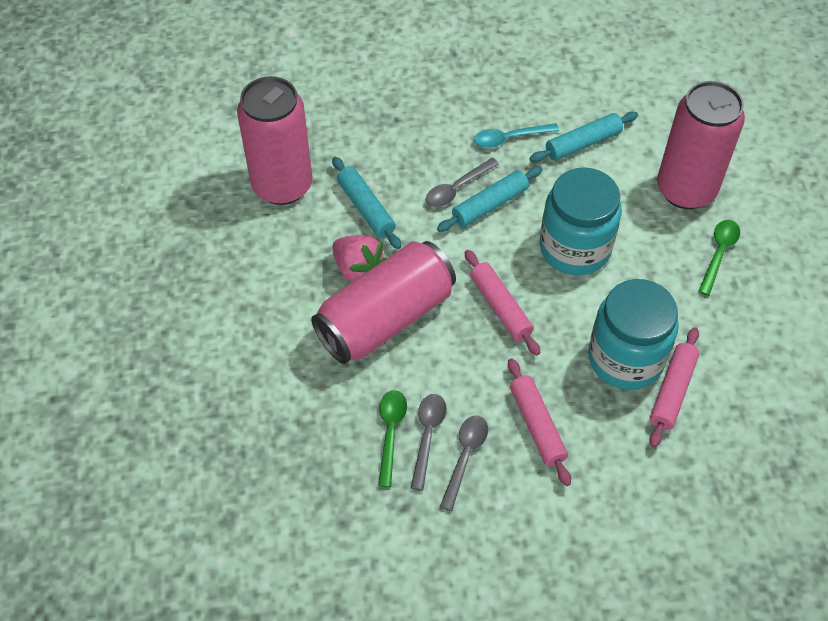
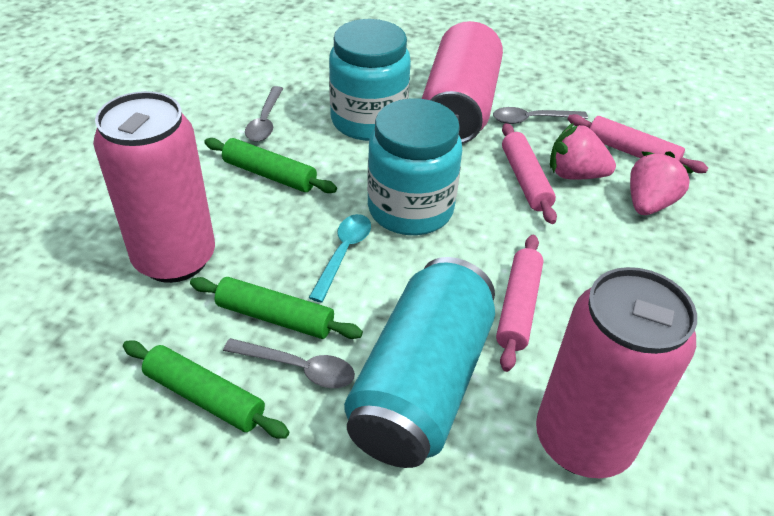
green rolling pin: none = 0 -> [123,340,289,439] [190,277,363,339] [204,138,337,193] = 3
green spoon: [378,390,407,487] [698,220,740,296] = 2 -> none = 0
pink strawberry: [332,235,387,282] = 1 -> [550,123,616,180] [630,151,694,215] = 2
turquoise can: none = 0 -> [344,257,495,468] = 1
turquoise rolling pin: [332,157,401,249] [437,166,543,232] [529,112,638,162] = 3 -> none = 0

